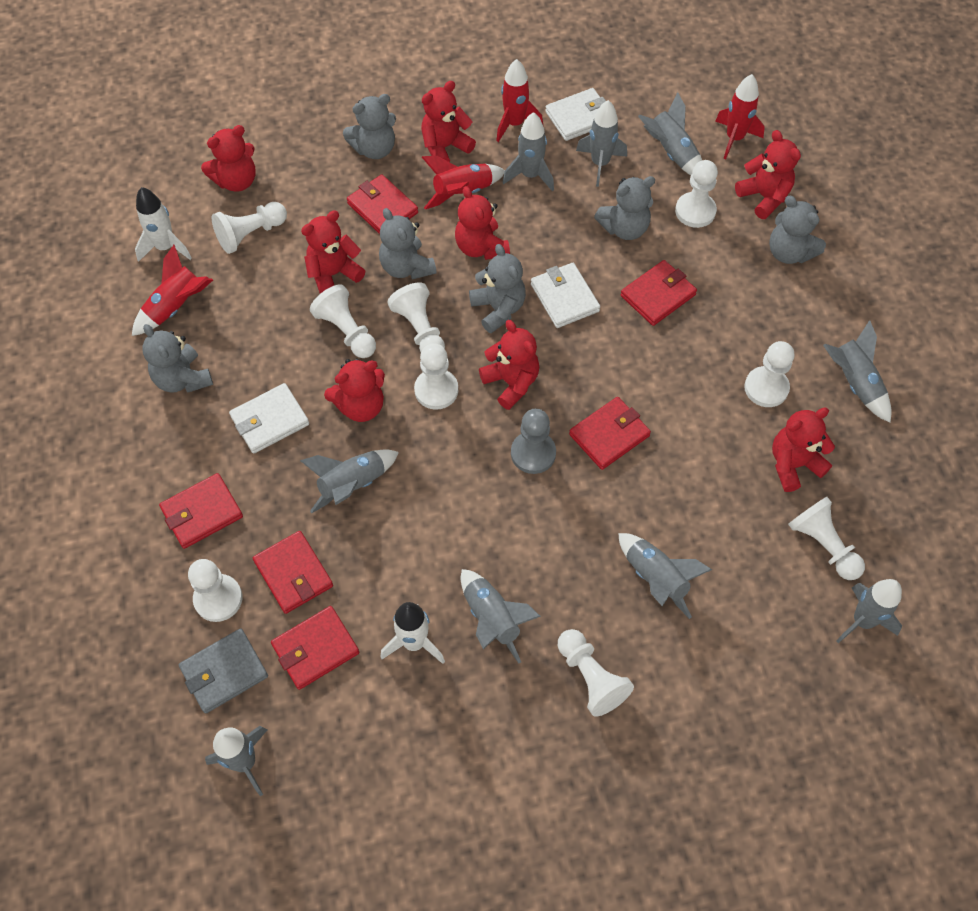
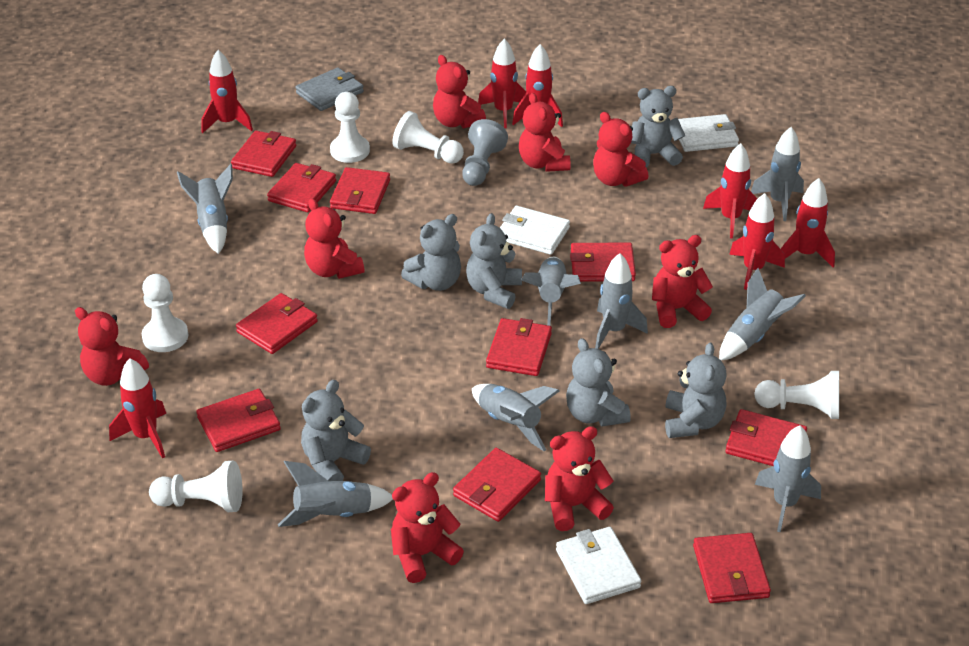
grey rocket: [205,726,267,797] [300,449,399,513] [461,569,541,664] [503,112,554,192] [576,100,627,187] [618,533,712,619] [638,92,702,176] [823,320,892,423] [836,579,902,643] = 9 -> [177,164,233,254] [278,461,393,527] [472,384,559,451] [521,257,581,326] [595,253,648,349] [719,268,806,361] [751,127,804,221] [755,425,821,532] = 8
red rocket: [132,245,213,336] [422,156,505,209] [496,59,543,142] [715,74,765,159] = 4 -> [109,358,166,459] [201,50,253,133] [478,39,526,128] [512,44,563,127] [703,143,757,239] [729,193,785,290] [781,178,835,267] = 7
red wallet: [159,473,243,549] [253,531,333,614] [271,606,359,690] [347,174,418,234] [569,397,651,470] [621,260,697,326] = 6 -> [196,389,281,452] [231,131,296,177] [236,293,318,354] [267,163,336,212] [330,167,390,214] [453,448,541,522] [486,318,552,376] [570,243,636,281] [693,533,771,603] [726,409,807,466] = 10
white pawn: [188,559,242,622] [212,202,287,254] [310,284,376,358] [387,283,445,352] [414,343,458,410] [558,629,634,717] [675,160,718,228] [744,341,794,407] [788,497,865,580] = 9 -> [142,274,188,352] [149,461,243,512] [330,92,370,163] [392,111,464,164] [754,371,839,419] = 5
white rocket: [135,187,192,262] [380,602,445,664] = 2 -> none = 0

